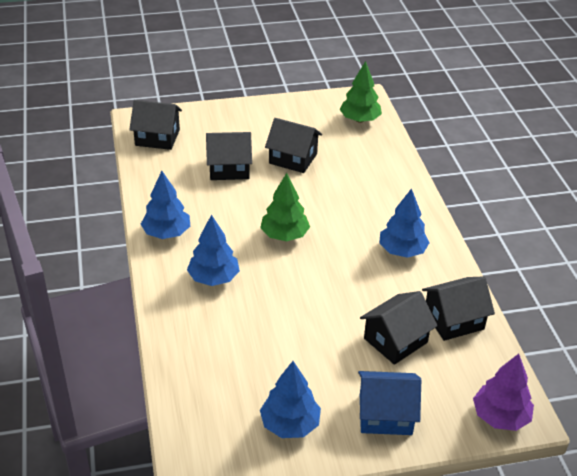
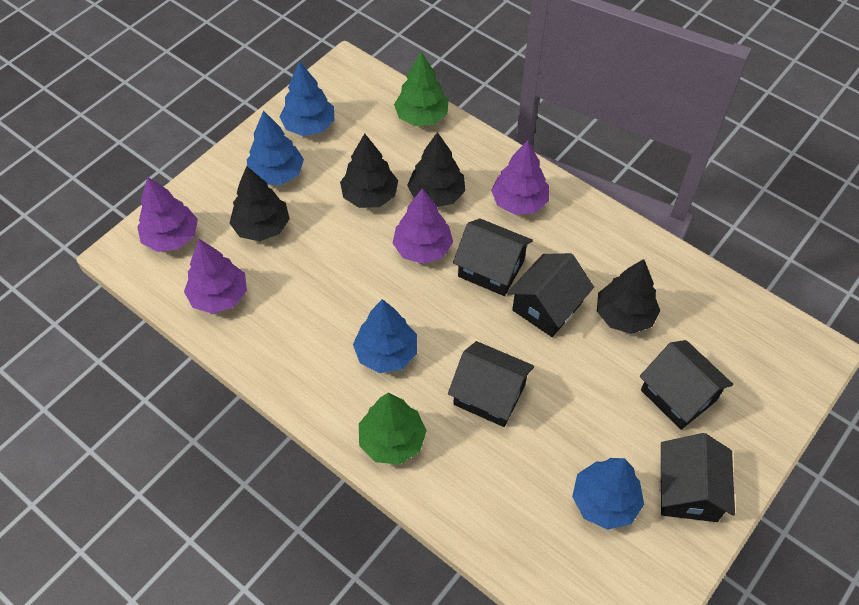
black tree: none = 0 -> [230,166,290,241] [340,133,398,208] [407,132,465,207] [597,259,660,334] = 4
blue house: [358,371,421,435] = 1 -> none = 0
purple tree: [473,354,534,431] = 1 -> [137,177,198,252] [184,239,247,314] [392,188,453,264] [491,140,549,215] = 4

